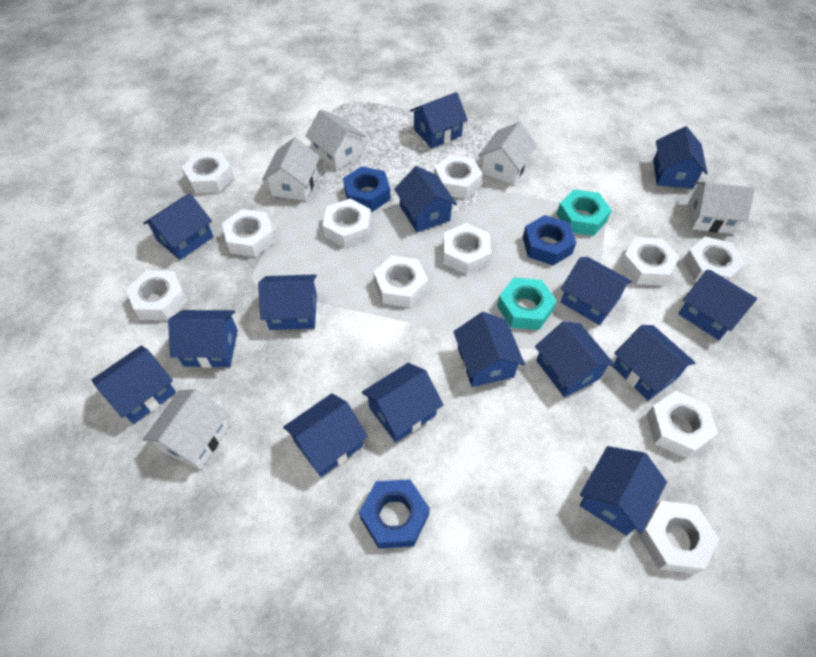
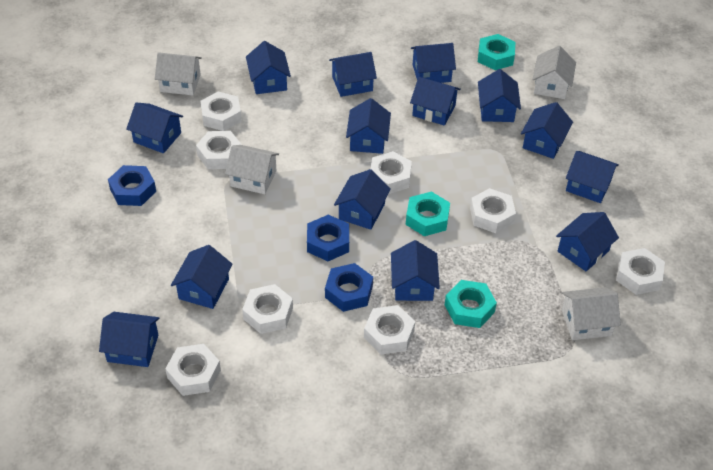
blue house: [92,345,176,424] [143,193,213,260] [168,310,238,368] [258,274,317,330] [283,393,368,477] [362,363,443,442] [394,166,457,232] [410,92,468,148] [454,312,525,387] [535,321,615,398] [561,257,632,325] [580,446,667,536] [612,325,696,401] [653,126,708,189] [679,270,757,340] = 15 -> [99,312,159,367] [126,102,183,153] [171,245,233,309] [246,41,291,94] [329,52,377,97] [334,169,391,230] [346,98,391,154] [391,240,440,301] [410,77,461,126] [411,43,456,83] [478,69,521,122] [521,102,573,159] [556,212,619,271] [566,151,619,203] = 14
turquoise nut: [497,278,557,330] [557,189,612,236] = 2 -> [406,192,450,236] [445,280,497,328] [478,34,515,70] = 3
white house: [143,389,229,470] [262,137,320,201] [305,110,366,171] [478,122,537,185] [688,182,755,234] = 5 -> [155,52,202,95] [225,145,279,194] [532,46,576,99] [562,287,621,340] = 4
white nut: [126,270,188,320] [181,152,234,194] [222,209,275,257] [322,199,371,248] [373,256,428,307] [434,155,483,199] [443,223,491,275] [620,237,680,286] [638,501,719,574] [646,391,718,458] [683,236,746,282] = 11 -> [165,344,221,396] [196,131,242,169] [201,91,242,131] [242,284,293,334] [364,305,415,355] [371,151,412,194] [470,188,516,233] [616,248,665,295] = 8

